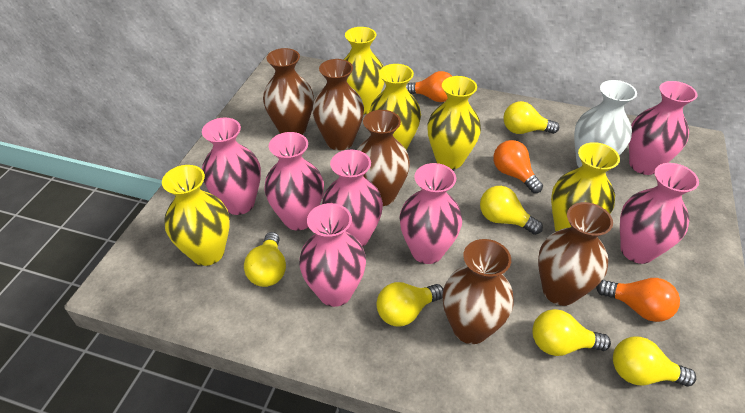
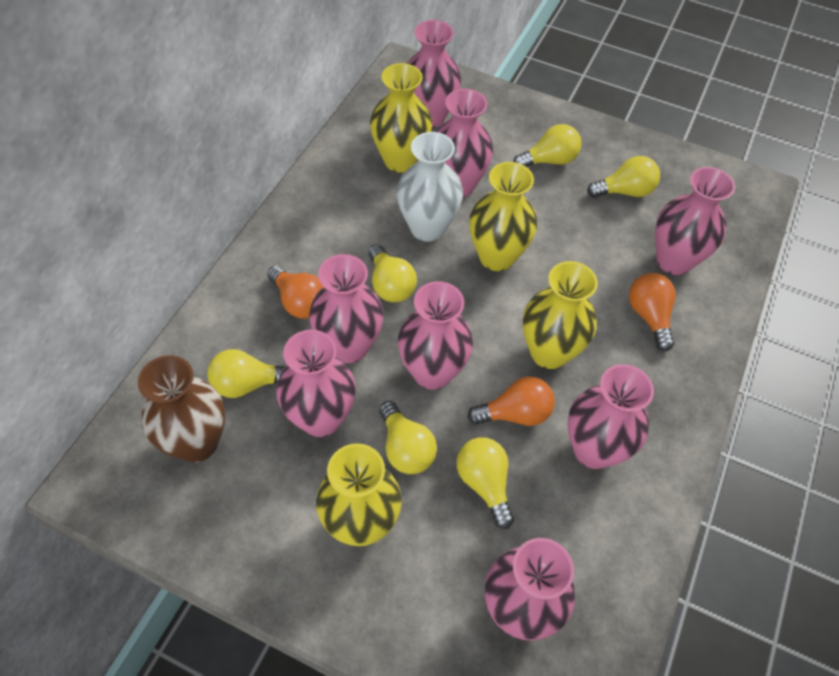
brown vase: [263,48,314,135] [312,59,364,151] [357,110,410,206] [443,239,514,344] [538,202,613,306] = 5 -> [138,355,225,462] = 1
pink vase: [202,118,261,215] [264,132,324,231] [299,203,366,307] [322,150,383,247] [399,163,462,264] [620,163,699,264] [629,81,697,175] = 7 -> [276,330,356,437] [309,254,384,363] [398,281,473,390] [407,20,461,128] [435,89,493,197] [485,538,575,641] [567,364,654,469] [655,167,735,275] = 8
yellow vase: [162,165,230,266] [343,27,384,115] [369,64,421,150] [427,76,481,169] [551,142,620,231] = 5 -> [316,443,402,546] [370,63,432,173] [469,162,537,271] [523,261,598,369] = 4

